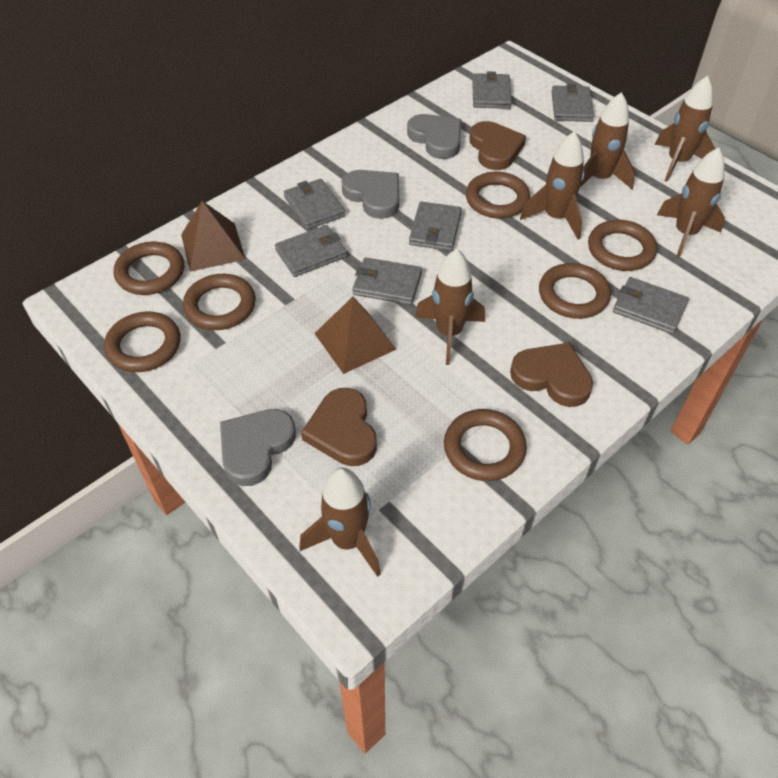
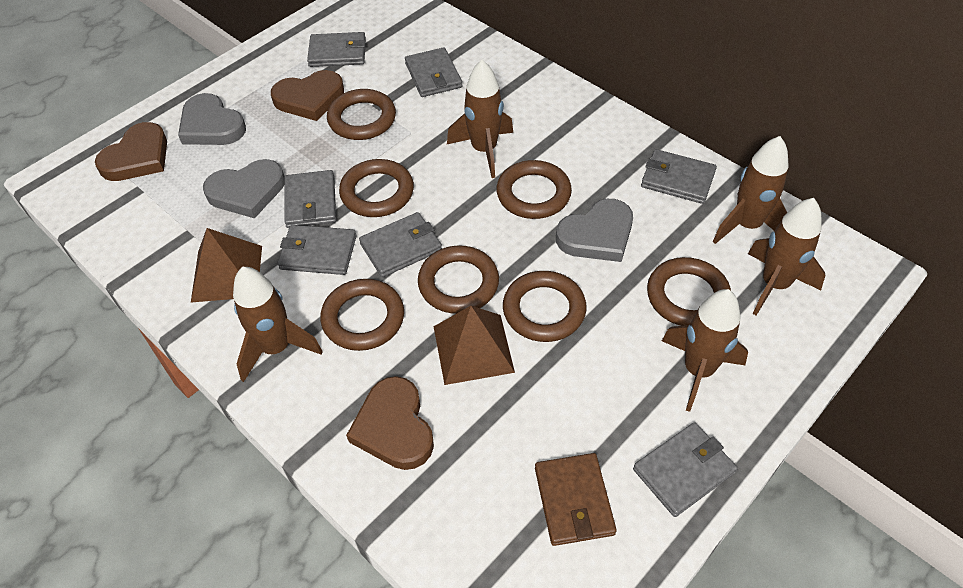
brown rocket: [299,468,381,577] [415,249,485,365] [520,131,584,240] [580,92,635,189] [655,76,715,182] [657,147,725,258] = 6 -> [233,267,323,382] [447,60,513,178] [662,289,748,412] [713,136,789,244] [748,198,825,316] = 5
brown wallet: none = 0 -> [535,453,617,546] = 1

